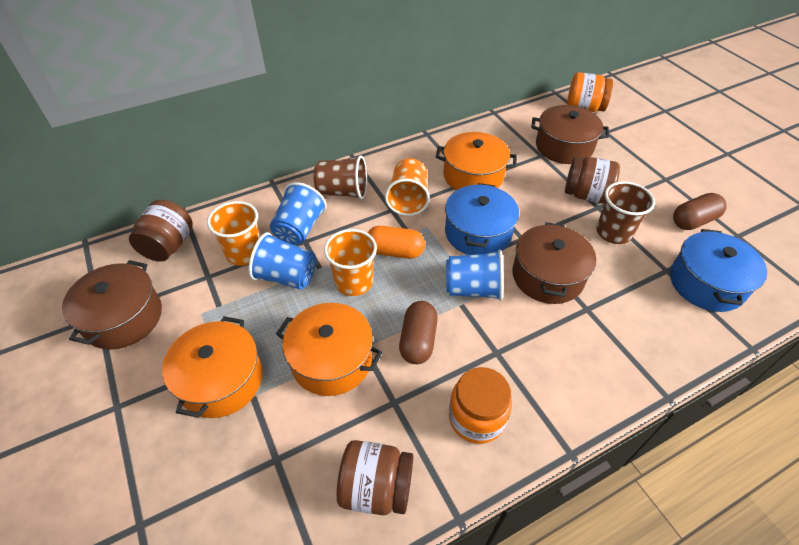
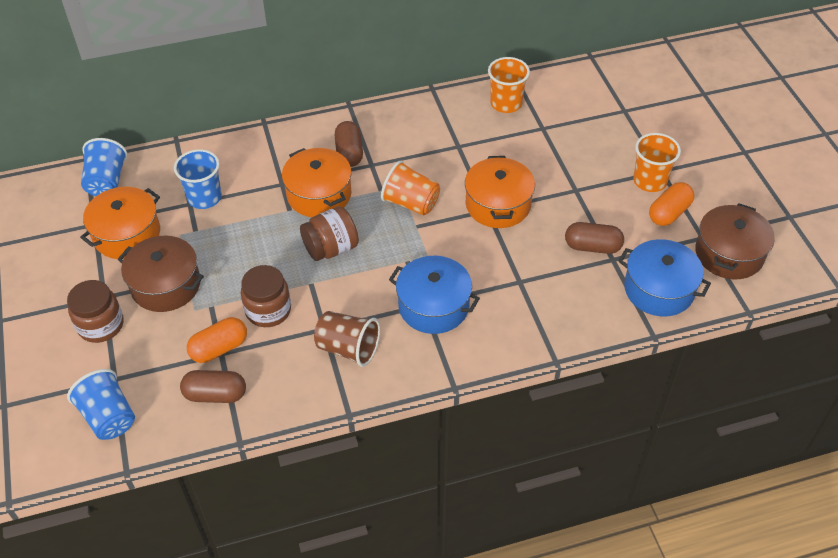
brown capsule: [399,301,438,364] [673,193,727,230] = 2 -> [180,370,246,403] [334,121,363,167] [565,222,624,254] = 3
brown cup: [314,155,367,200] [596,181,655,244] = 2 -> [314,311,380,367] = 1
brown pot: [62,260,162,350] [512,222,596,304] [531,105,609,164] = 3 -> [118,236,204,312] [695,203,775,279] = 2
orange capsule: [368,226,425,259] = 1 -> [187,317,247,363] [649,182,694,226] = 2
orange jar: [449,367,512,444] [567,72,613,112] = 2 -> none = 0

